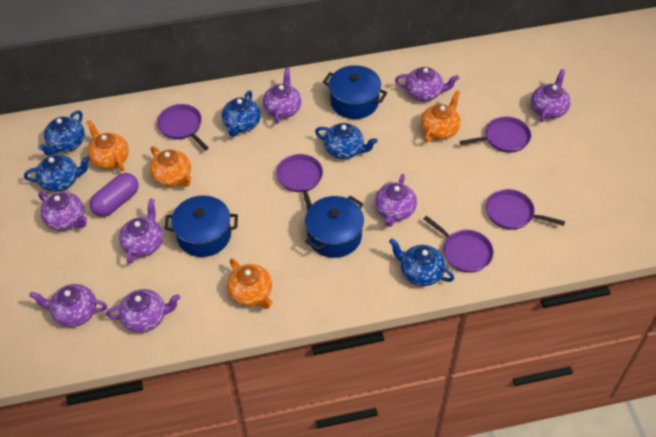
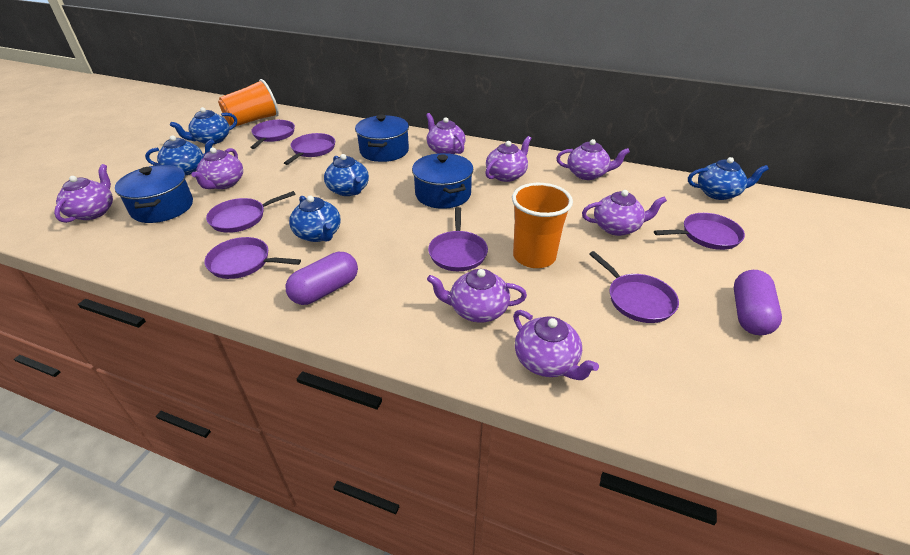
orange cup: none = 0 -> [218,79,279,127] [512,183,573,268] = 2
orange teapot: [87,120,129,171] [150,146,192,187] [227,258,272,309] [421,90,460,142] = 4 -> none = 0
purple capsule: [90,173,139,217] = 1 -> [285,252,358,305] [734,270,782,335] = 2
purple pan: [157,104,209,150] [276,154,323,210] [423,216,493,273] [460,116,531,153] [486,189,565,230] = 5 -> [204,237,301,279] [206,191,296,233] [250,120,295,149] [284,133,335,165] [428,207,488,271] [589,251,679,323] [654,213,745,250] = 7

